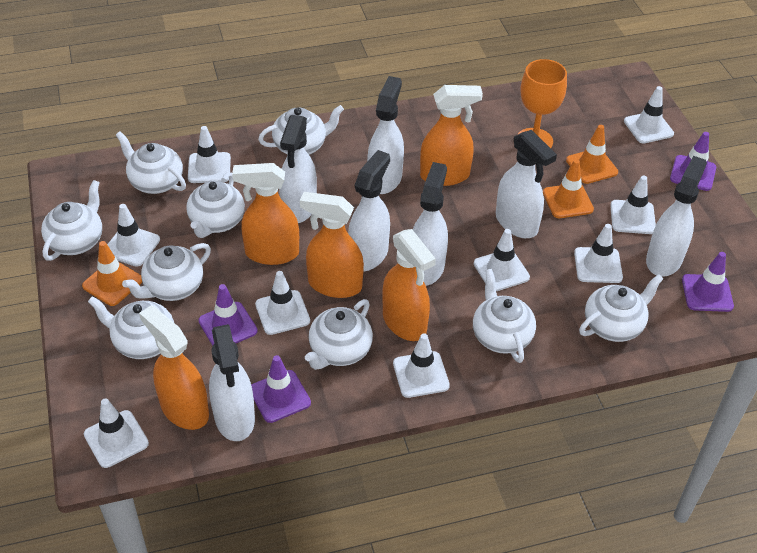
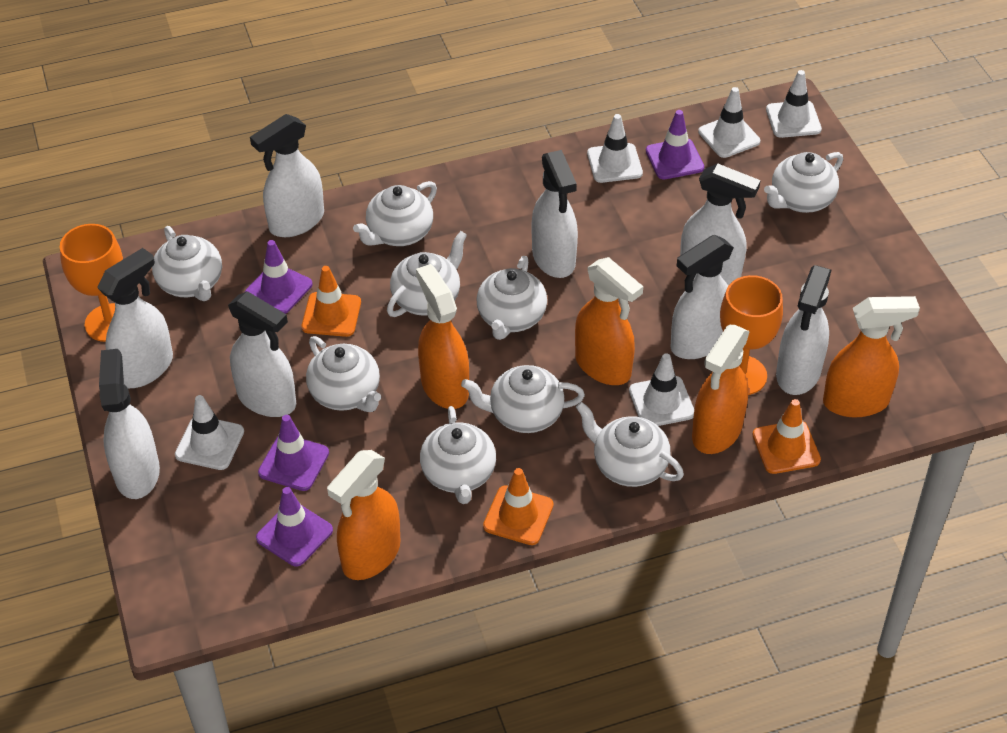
orange goblet: [517,59,567,148] = 1 -> [60,224,123,342] [720,275,783,395] = 2
white spray bottle: [209,324,255,441] [279,115,317,223] [348,150,390,272] [367,76,404,194] [413,162,448,286] [496,130,557,238] [646,156,707,276] = 7 -> [97,248,173,388] [99,349,160,499] [228,291,296,417] [250,114,324,237] [532,150,578,278] [670,235,734,359] [680,163,760,286] [776,265,831,395] = 8
white traffic cone: [84,398,149,468] [107,204,160,267] [188,126,231,183] [255,271,310,335] [393,334,450,398] [474,229,530,291] [574,224,623,283] [610,176,656,234] [624,86,674,143] = 9 -> [175,395,244,470] [587,114,643,183] [629,353,694,426] [698,87,760,158] [766,70,822,138] = 5

